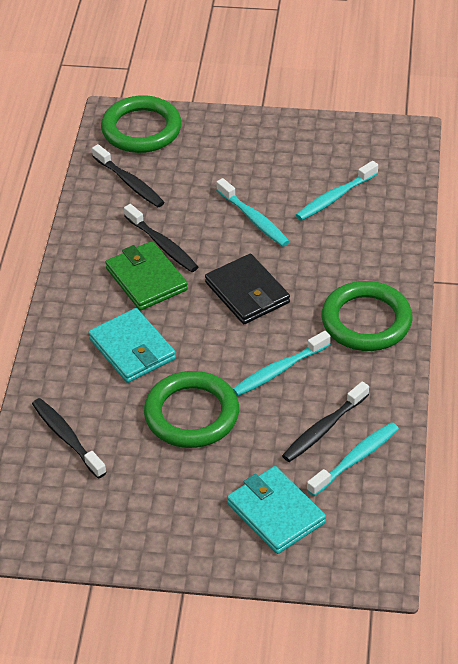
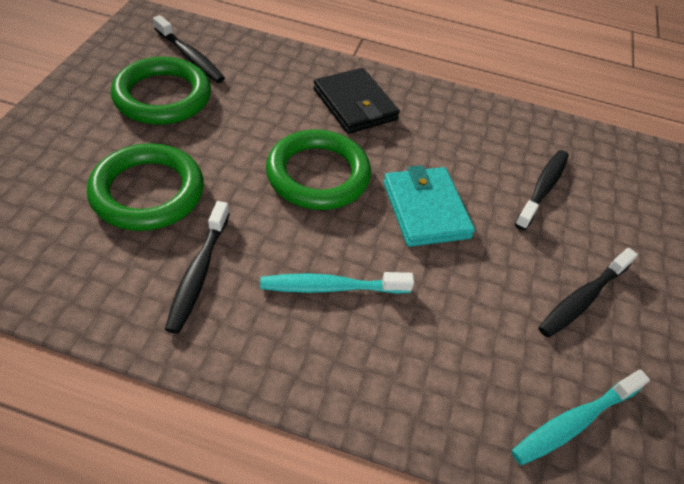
green wallet: [105,241,188,311] = 1 -> none = 0
turquoise toothbrush: [216,178,290,247] [233,331,331,396] [296,161,378,221] [307,422,399,496] = 4 -> [260,272,414,294] [511,369,650,465] = 2
turquoise wallet: [88,308,176,383] [227,466,326,554] = 2 -> [383,165,475,247] = 1

